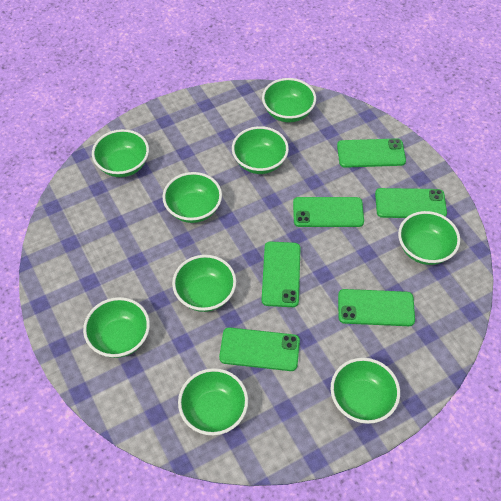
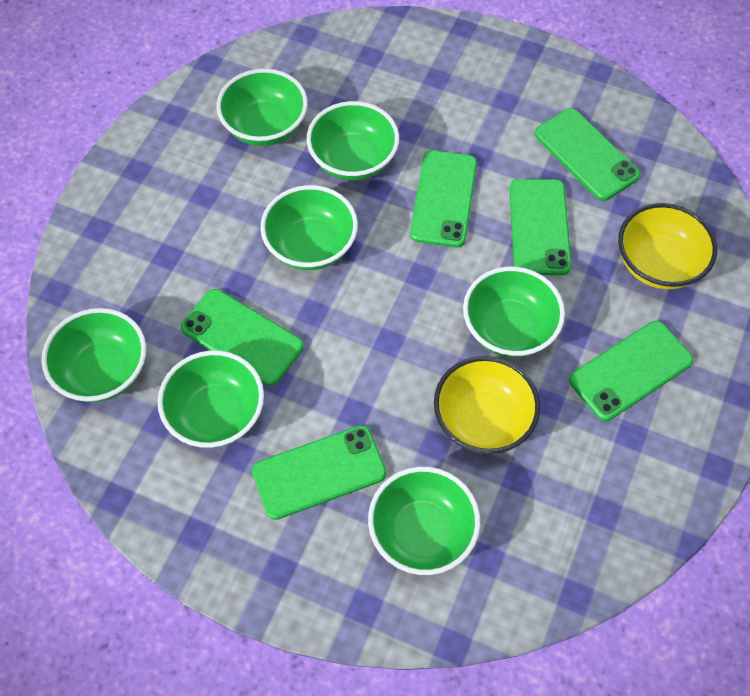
green bowl: [83,297,150,358] [92,129,149,177] [162,172,222,223] [172,255,236,312] [178,368,248,435] [232,126,289,174] [262,78,316,123] [331,358,400,424] [398,211,460,265] = 9 -> [42,308,146,402] [158,350,264,448] [217,69,308,146] [260,185,358,270] [306,101,399,181] [368,467,480,575] [463,266,565,357] = 7
yellow bowl: none = 0 -> [434,356,540,454] [618,203,717,289] = 2

